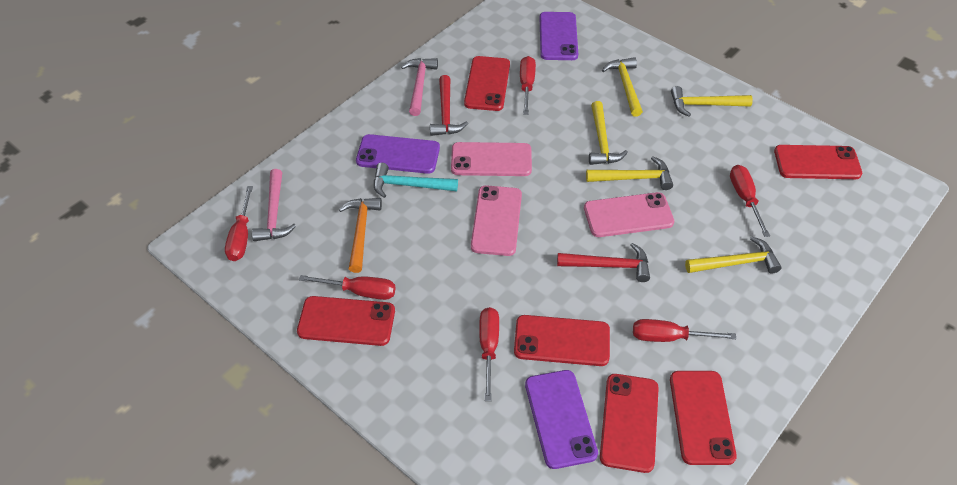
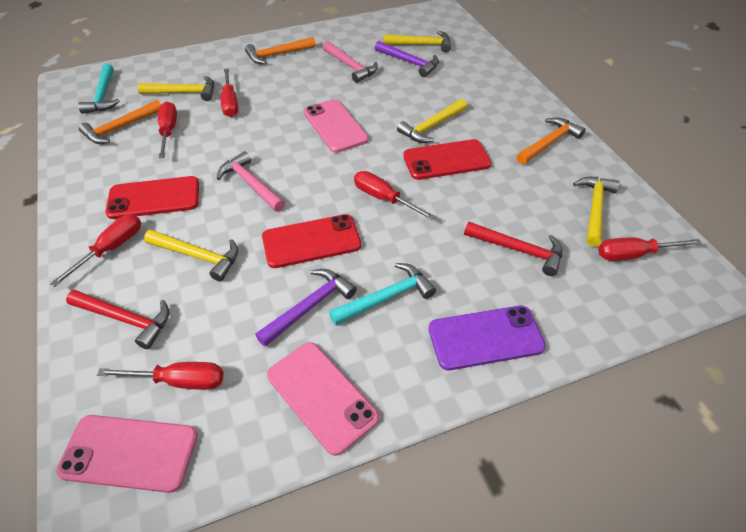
orange hammer: [339,198,382,273] = 1 -> [79,100,161,144] [245,37,316,64] [517,118,585,164] = 3
purple hammer: none = 0 -> [255,269,357,347] [375,41,439,77] = 2
purple phone: [356,134,440,174] [525,370,598,469] [540,12,578,60] = 3 -> [429,306,546,370] = 1
red phone: [297,296,395,346] [464,56,510,111] [514,315,610,366] [600,374,659,473] [670,371,737,465] [774,145,862,179] = 6 -> [105,176,199,219] [262,214,361,268] [403,139,492,180] = 3
turquoise hammer: [374,163,458,198] = 1 -> [78,63,120,114] [329,263,436,325] = 2

